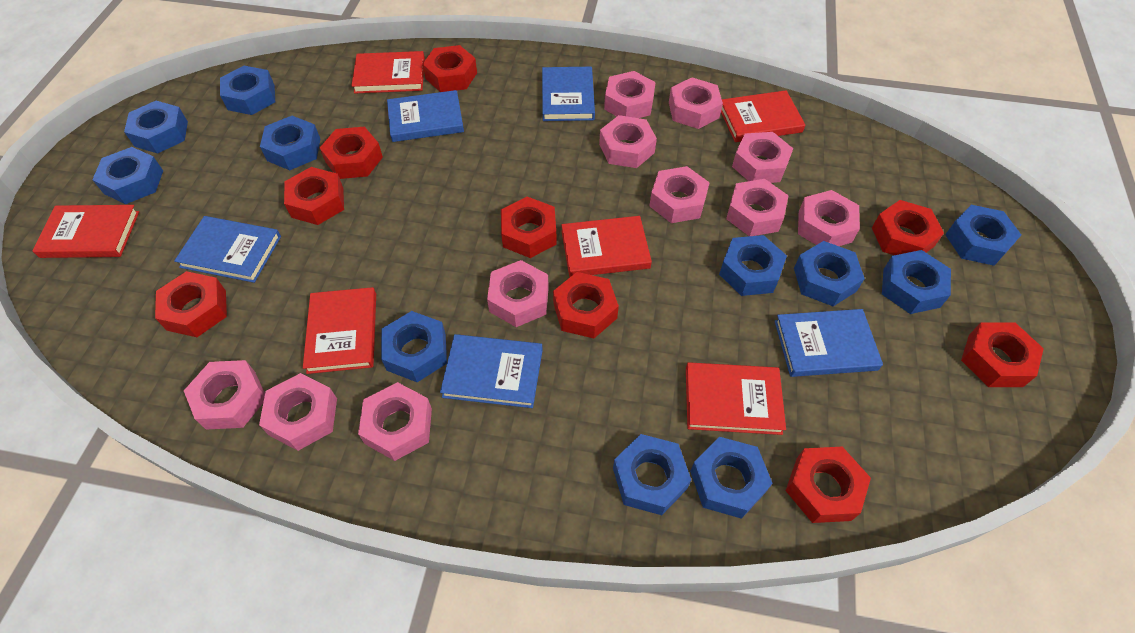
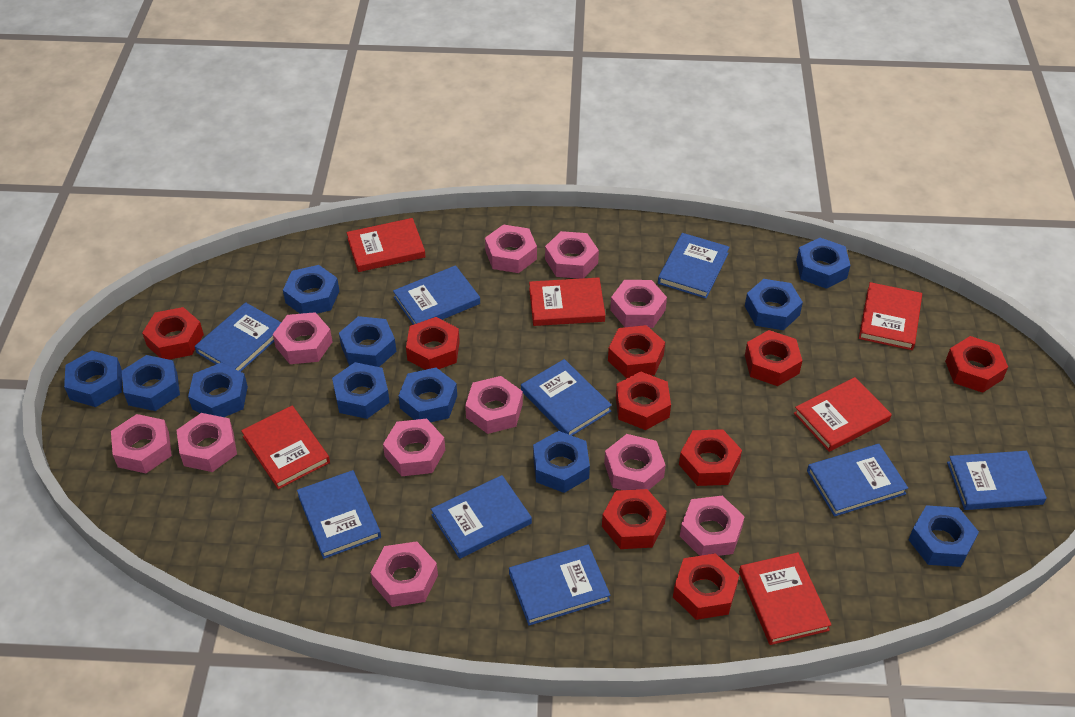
blue book: [174,216,281,283] [387,90,464,142] [440,334,543,408] [542,67,595,121] [775,309,883,377] = 5 -> [195,302,281,372] [297,470,381,559] [393,265,480,325] [431,475,532,559] [509,545,610,626] [521,359,612,436] [658,233,729,298] [807,444,908,517] [947,451,1047,510] = 9

